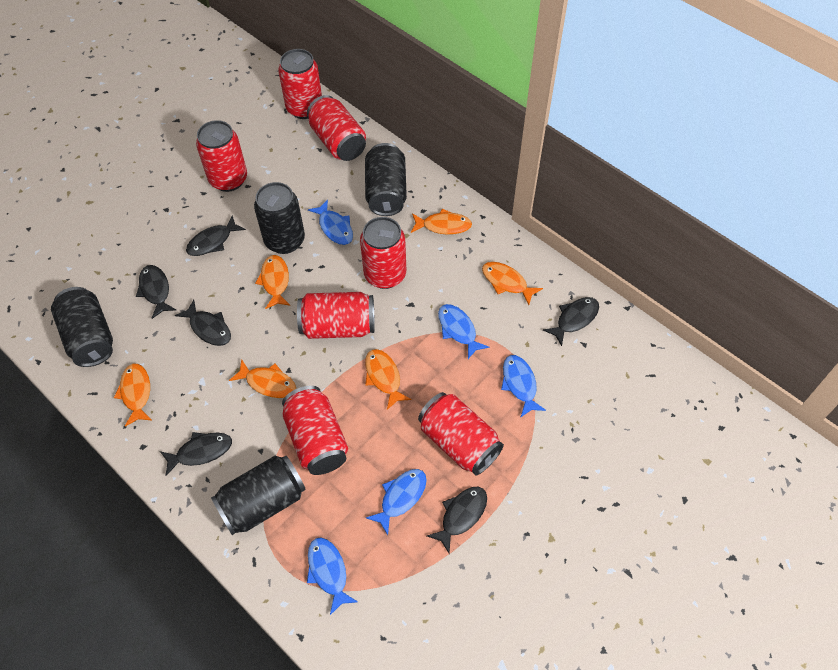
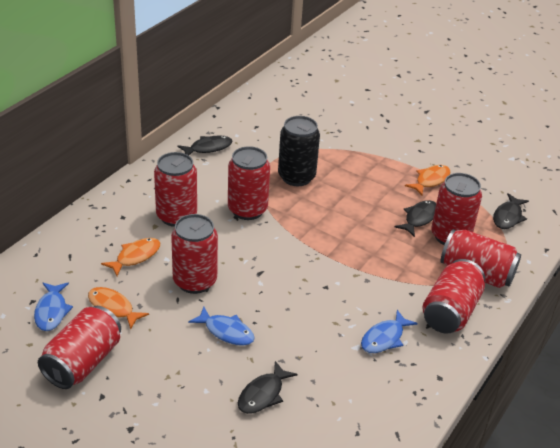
black can: [51,287,113,367] [211,456,306,535] [254,182,305,254] [365,143,407,216] = 4 -> [278,116,320,186] = 1
black fish: [136,265,176,319] [160,432,232,476] [175,300,231,346] [186,215,246,256] [427,487,487,553] [543,297,599,346] = 6 -> [177,135,232,155] [238,361,297,414] [395,200,436,237] [493,193,529,229] = 4
blue fish: [307,538,358,615] [308,199,353,245] [366,469,427,535] [438,304,489,359] [501,355,546,418] = 5 -> [34,283,73,331] [188,307,255,346] [361,310,418,353] = 3
orange fish: [114,364,152,427] [229,359,296,398] [255,255,290,309] [365,349,411,410] [411,208,472,235] [482,262,543,305] = 6 -> [88,287,149,329] [101,238,160,276] [405,165,450,195] = 3

